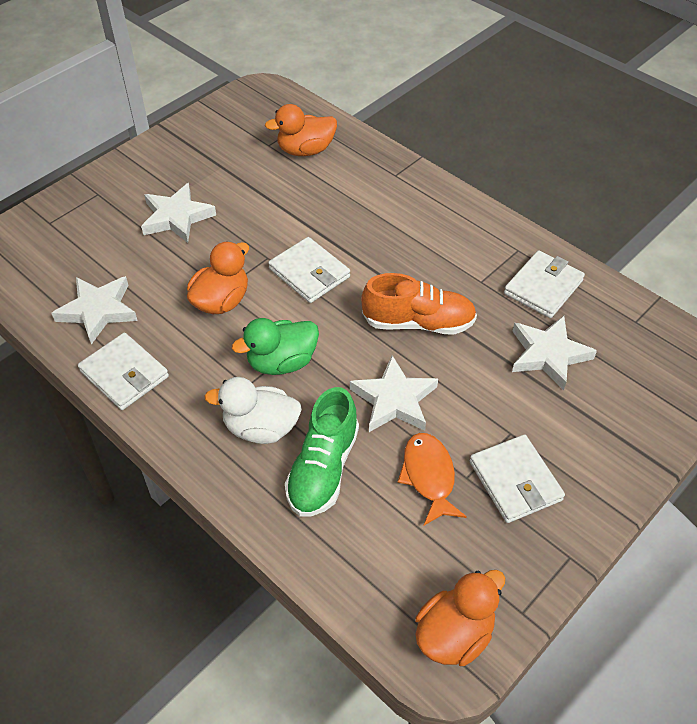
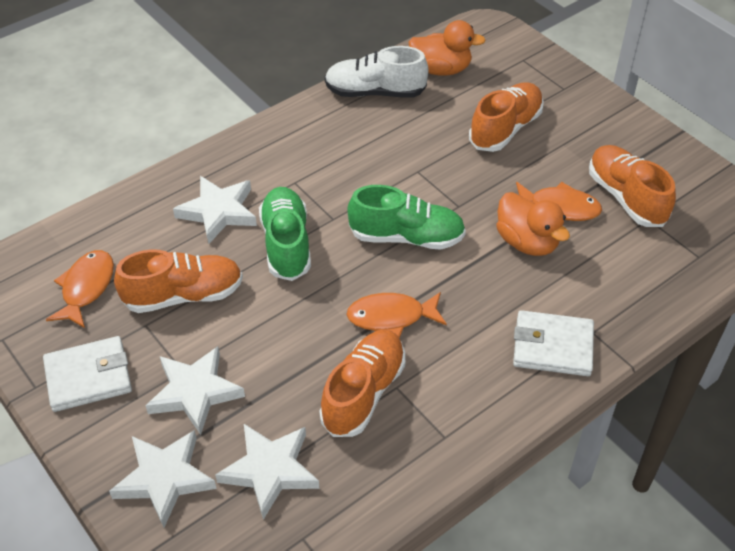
green duck: [232,318,319,375] = 1 -> none = 0
green shoe: [285,387,359,517] = 1 -> [259,187,311,281] [347,185,466,250] = 2
orange duck: [187,241,249,314] [265,104,337,156] [415,570,505,666] = 3 -> [408,20,486,75] [496,192,570,256] = 2
orange fish: [398,433,467,525] = 1 -> [46,250,114,328] [346,292,447,338] [516,182,602,221] = 3
orange shoe: [361,273,477,335] = 1 -> [114,249,243,313] [319,330,405,437] [469,82,544,152] [589,145,676,227] = 4
white duck: [205,377,302,444] = 1 -> none = 0
white shoe: none = 0 -> [325,46,429,98] = 1
white wallet: [78,333,169,410] [268,237,350,303] [470,435,565,523] [504,250,585,318] = 4 -> [43,336,132,412] [513,310,594,376] = 2

